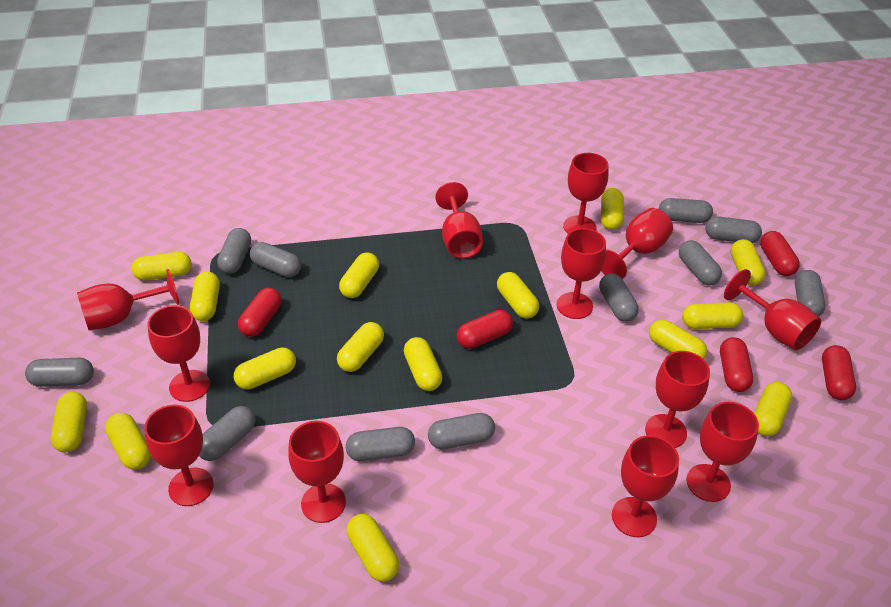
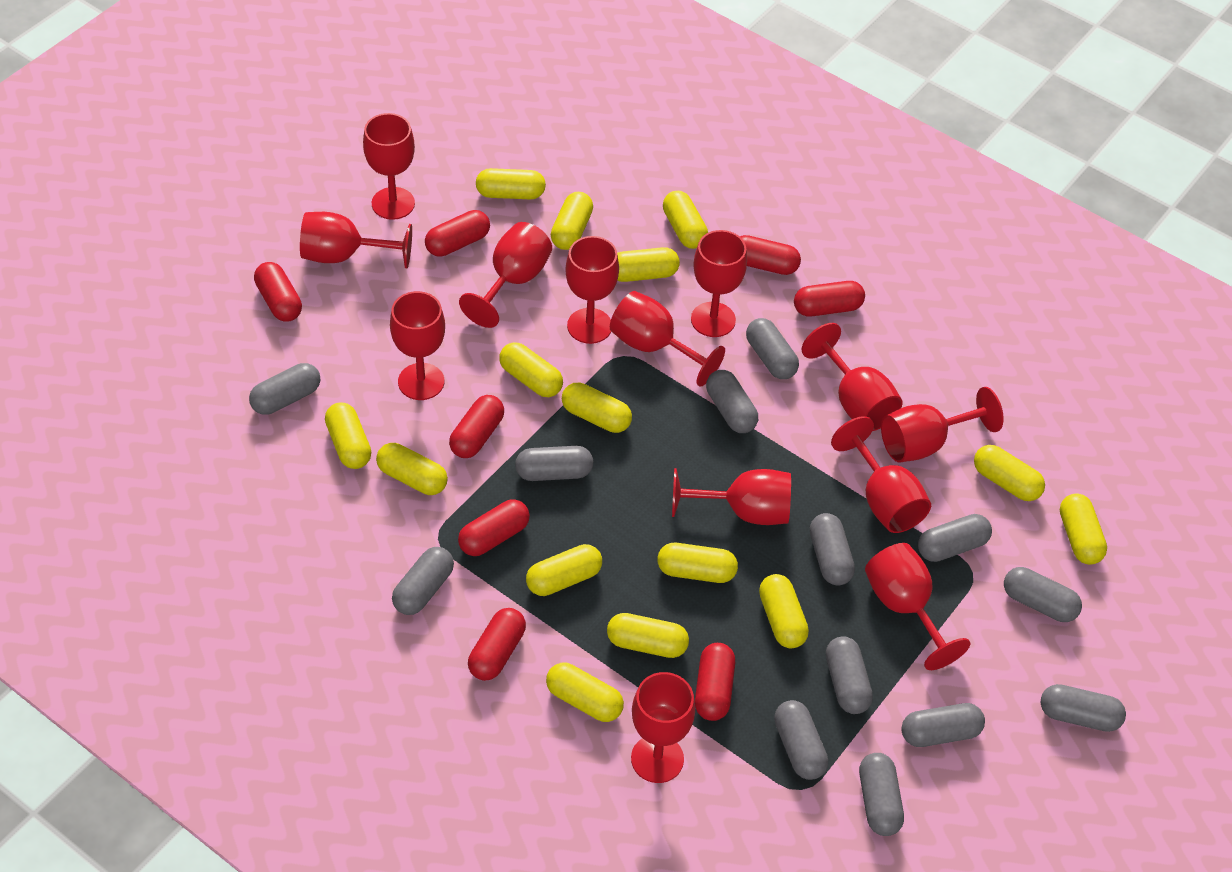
grey capsule: [25,358,94,387] [199,406,255,461] [217,228,251,274] [250,242,301,277] [346,427,415,461] [428,413,495,449] [599,273,639,322] [659,198,713,223] [679,240,722,285] [705,217,762,243] [795,270,825,317] = 11 -> [249,363,320,415] [392,547,454,615] [515,446,593,481] [706,370,758,433] [746,318,799,379] [774,700,828,780] [810,513,855,585] [826,636,873,714] [859,753,904,836] [901,703,985,747] [918,514,992,562] [1004,567,1082,622] [1041,684,1126,732] = 13
red capsule: [238,288,282,337] [457,310,513,349] [720,337,753,392] [760,231,800,276] [822,345,856,400] = 5 -> [254,262,302,322] [425,210,490,257] [449,395,504,458] [458,499,530,556] [468,608,526,681] [695,643,735,721] [740,235,801,275] [794,281,865,317] = 8
red goblet: [77,269,179,330] [144,404,214,506] [148,305,210,402] [288,421,346,523] [435,182,483,259] [557,228,606,319] [563,153,609,234] [601,208,673,279] [612,435,679,537] [645,351,710,448] [686,402,759,502] [724,269,821,350] = 12 -> [300,212,412,268] [363,113,415,220] [390,291,445,400] [459,222,552,328] [565,236,619,344] [610,291,725,387] [631,672,695,783] [672,468,791,525] [691,230,747,337] [802,323,903,431] [831,416,931,533] [865,543,970,670] [881,387,1004,462] = 13

